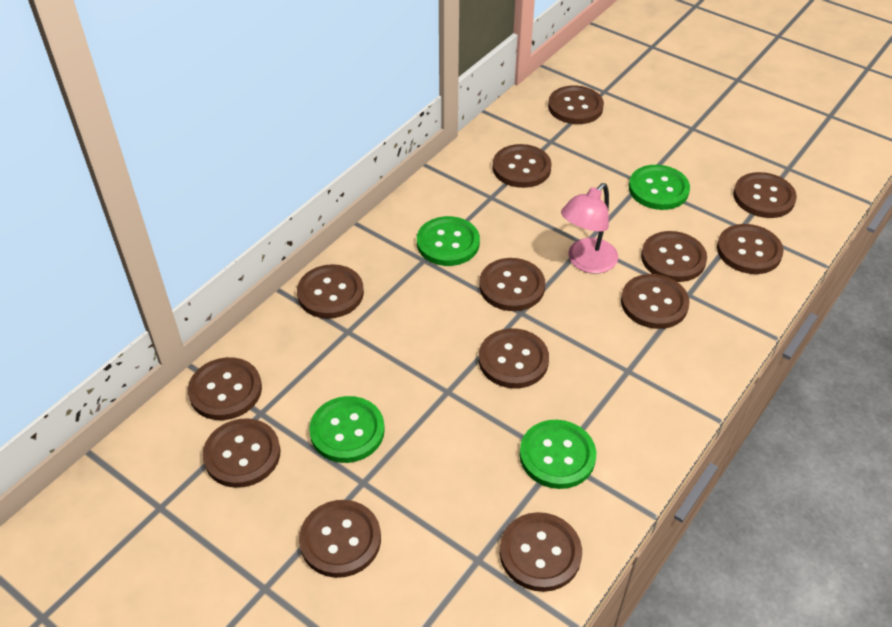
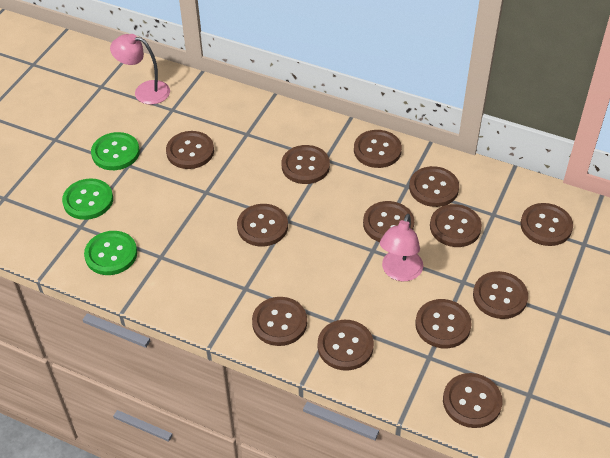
green button: [309,396,385,463] [417,216,480,266] [519,420,596,489] [629,165,690,210] = 4 -> [62,178,113,220] [84,231,137,275] [91,132,140,170] = 3
pink lamp: [561,183,618,274] = 1 -> [110,34,170,105] [380,214,423,281] = 2

